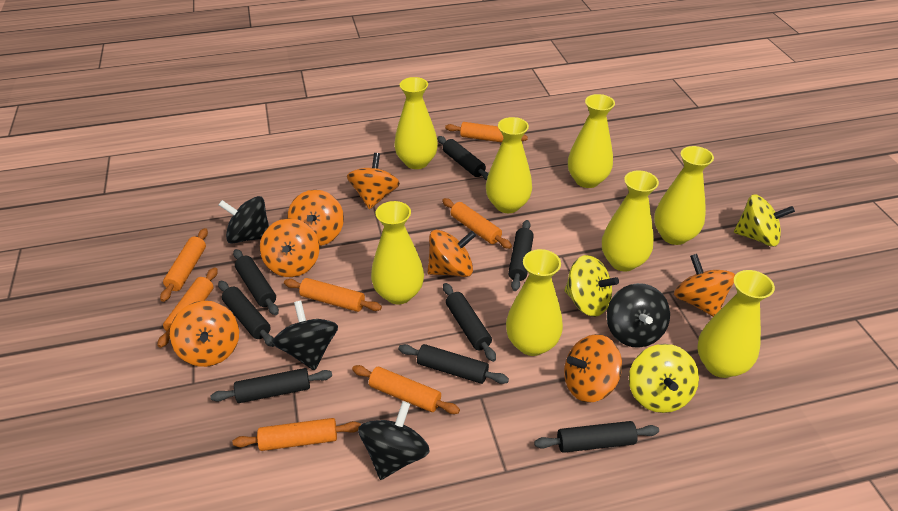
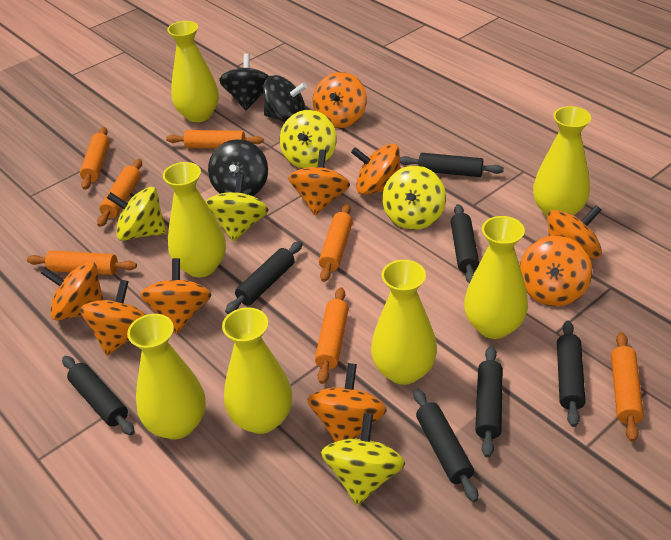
black rolling pin: [210,368,332,403] [218,281,274,347] [233,249,279,315] [398,344,509,384] [437,136,489,180] [443,283,496,362] [508,220,534,291] [534,421,659,453] = 8 -> [62,356,135,435] [225,241,303,314] [400,153,504,177] [413,388,478,502] [451,204,479,283] [475,346,503,458] [557,321,585,427] = 7
black spinning top: [219,196,269,244] [273,301,338,371] [358,401,430,480] [607,283,670,348] = 4 -> [208,139,268,196] [219,54,269,110] [263,75,307,122] = 3
orange spinning top: [170,301,239,367] [260,218,320,277] [287,190,344,246] [347,153,400,209] [427,230,476,277] [564,334,622,403] [674,254,735,317] = 7 -> [41,262,104,320] [80,280,146,356] [140,258,212,334] [288,149,350,215] [307,363,387,442] [313,72,367,128] [351,144,401,195] [520,235,592,306] [547,205,602,259] = 9
yellow spinning top: [564,255,619,317] [629,344,699,413] [734,194,795,247] = 3 -> [107,187,167,241] [206,174,269,242] [280,110,337,168] [321,413,405,505] [382,166,446,230] = 5
yellow vase: [371,201,424,304] [394,77,438,169] [486,117,532,213] [506,249,563,356] [568,94,615,188] [602,171,659,271] [654,146,714,245] [697,270,775,378] = 8 -> [127,314,206,440] [163,162,226,277] [167,21,219,122] [222,307,292,434] [371,260,437,385] [464,216,528,339] [533,106,591,217] = 7

